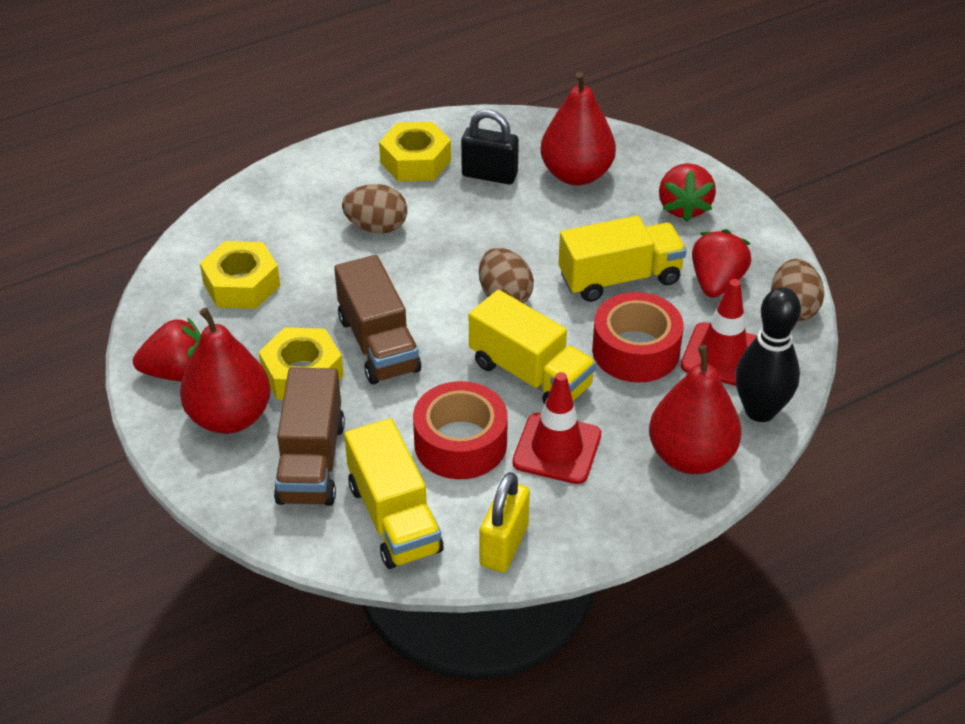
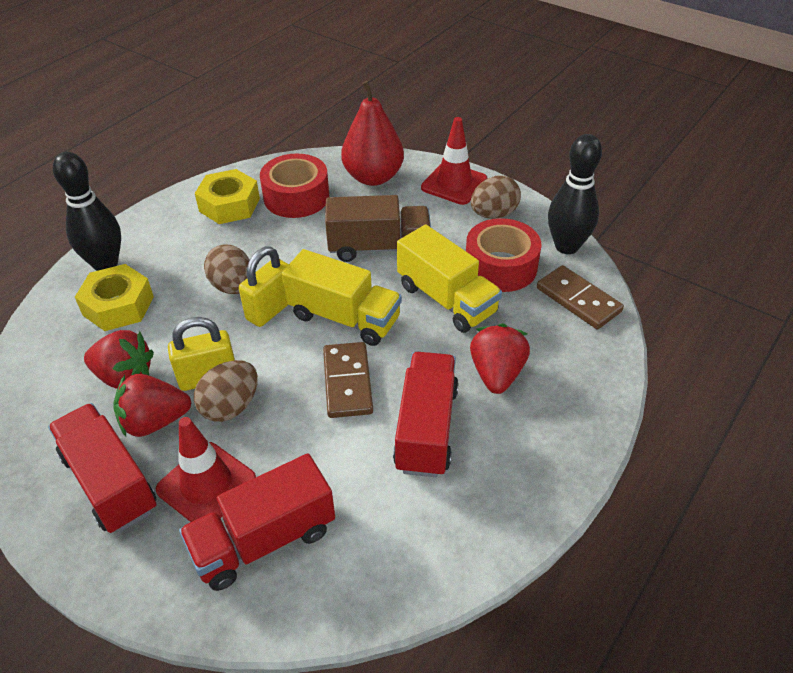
black bowling pin: [735,287,801,422] = 1 -> [53,152,121,271] [548,134,602,254] = 2
black padlock: [461,110,519,184] = 1 -> none = 0
brown domino: none = 0 -> [323,342,373,418] [537,265,624,329] = 2
brown truck: [274,368,345,506] [334,255,421,385] = 2 -> [325,195,431,262] = 1
red pear: [180,308,271,434] [540,72,616,185] [649,345,741,474] = 3 -> [341,81,404,186] = 1
red truck: none = 0 -> [48,403,156,533] [179,453,335,591] [393,352,459,477] = 3
yellow nut: [200,241,280,309] [259,327,344,400] [379,122,451,181] = 3 -> [75,264,154,331] [195,169,260,224] = 2
yellow padlock: [479,472,530,572] = 1 -> [168,317,235,391] [239,246,289,327] = 2
yellow truck: [344,418,444,569] [469,290,596,405] [558,216,687,302] = 3 -> [282,249,402,346] [397,225,502,333] = 2

